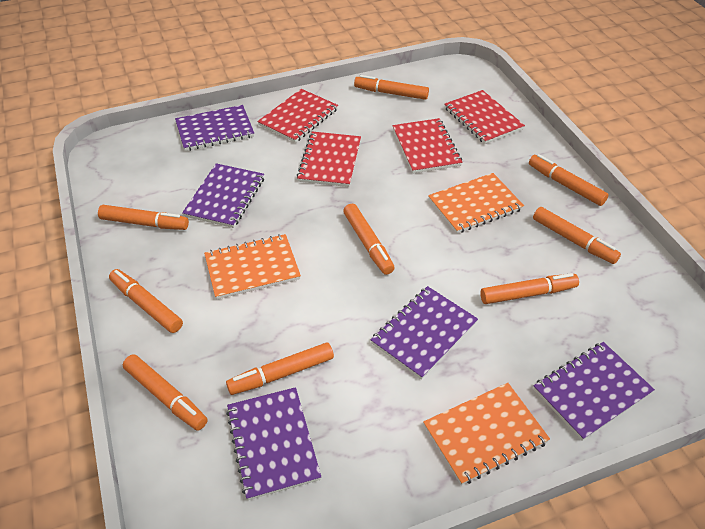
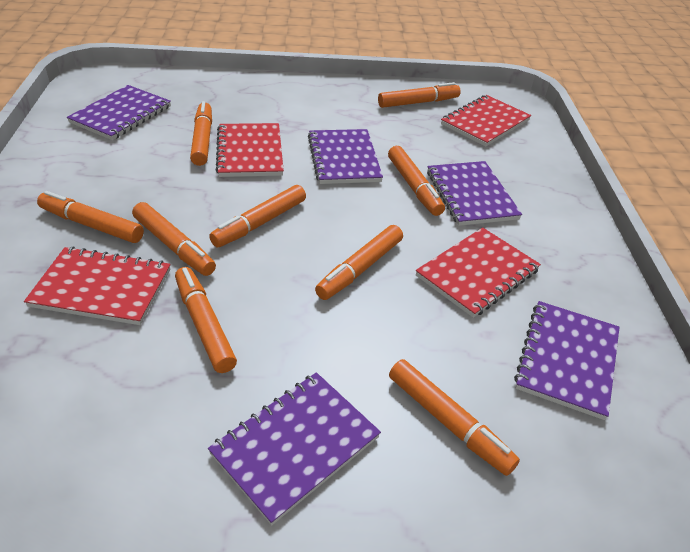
orange notebook: [204,234,301,299] [423,383,550,485] [428,173,524,234] = 3 -> none = 0

